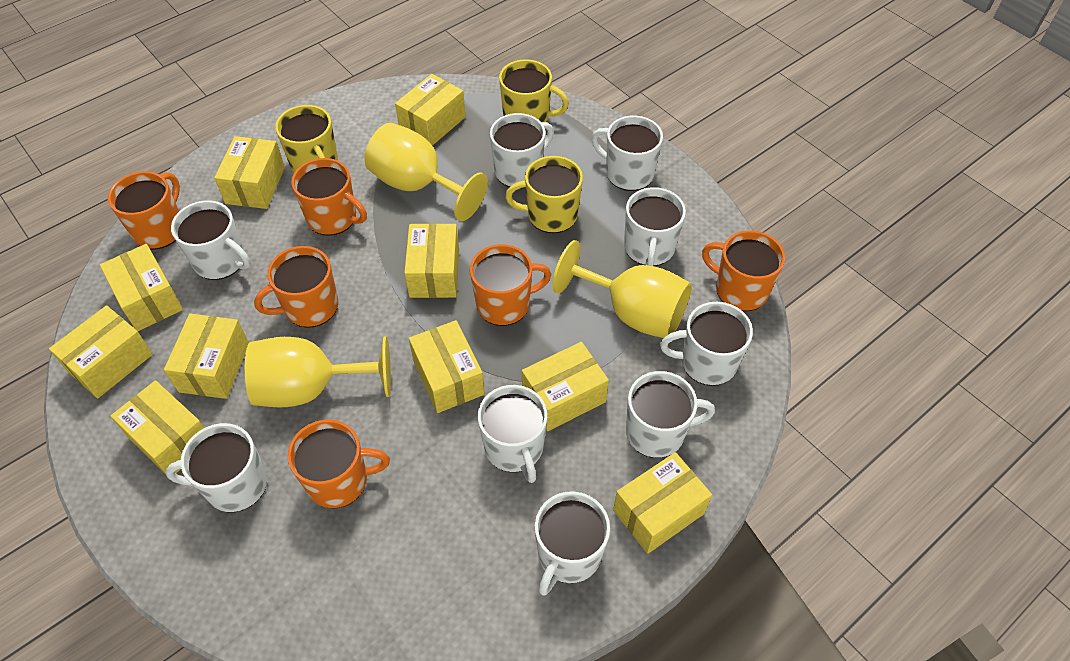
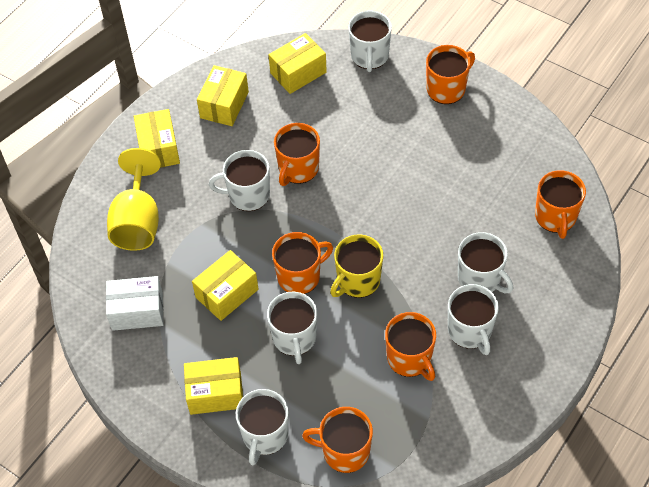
white box: none = 0 -> [106,276,164,331] = 1
white mug: [165,423,267,512] [171,200,251,280] [478,385,548,483] [490,113,554,188] [535,491,610,596] [592,116,663,191] [624,187,686,266] [626,371,715,458] [660,302,753,386] = 9 -> [209,150,270,211] [236,389,288,465] [267,292,317,364] [348,11,392,72] [448,284,499,355] [458,232,513,293] = 6
yellow box: [49,305,153,399] [100,244,183,331] [111,380,204,474] [164,313,249,399] [214,136,285,209] [395,74,465,146] [404,223,459,298] [409,320,485,413] [522,342,609,431] [613,452,712,554] = 10 -> [134,109,180,168] [184,357,243,415] [192,250,258,321] [197,65,249,126] [268,33,327,94] = 5
yellow goblet: [245,336,391,407] [364,123,488,221] [553,240,692,338] = 3 -> [107,148,161,251] = 1
yellow mug: [275,105,338,172] [499,59,569,122] [505,156,583,233] = 3 -> [330,234,383,298] = 1

